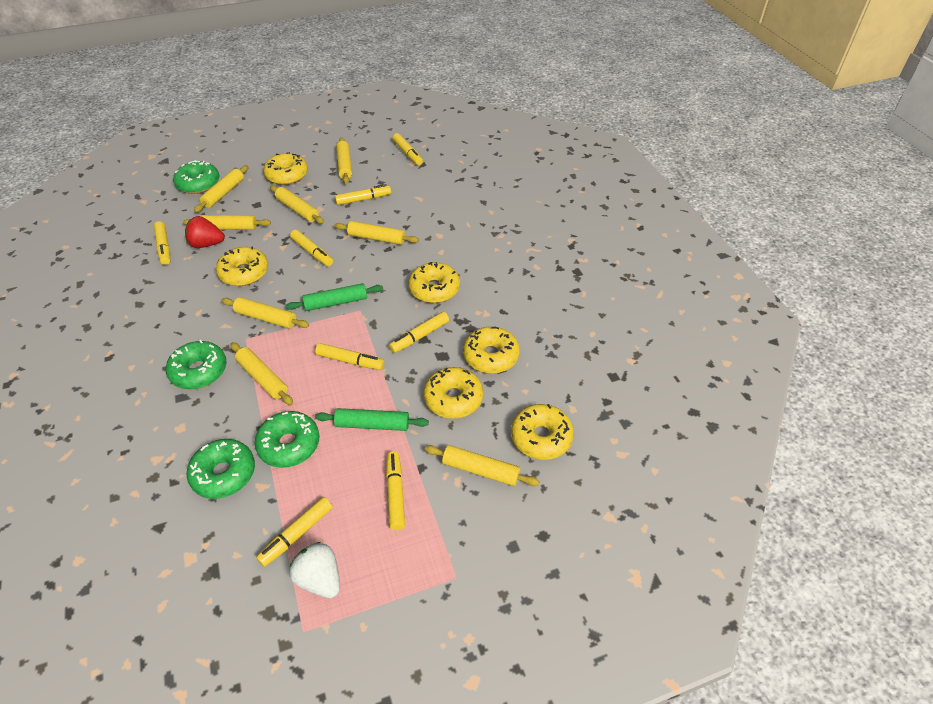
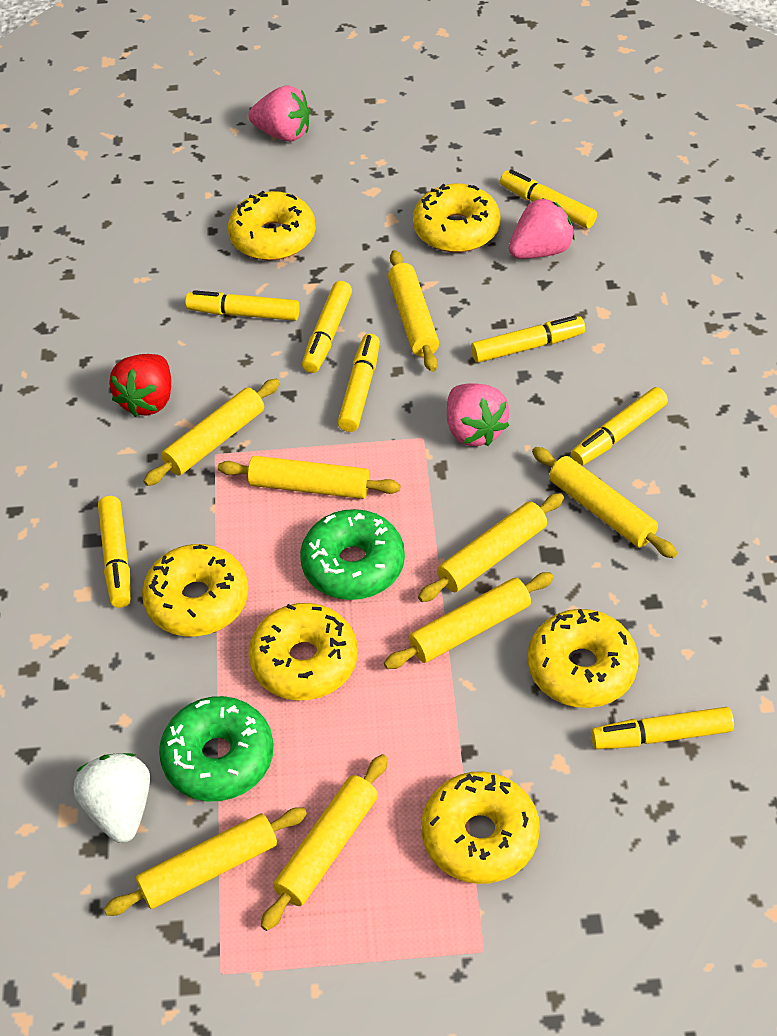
green donut: [166,340,227,390] [173,160,219,194] [187,439,255,499] [255,411,320,468] = 4 -> [159,696,273,801] [300,509,405,600] = 2
green rolling pin: [286,283,383,311] [315,408,429,431] = 2 -> none = 0
pink strawberry: none = 0 -> [248,85,310,142] [447,383,509,446] [509,198,574,259] = 3

